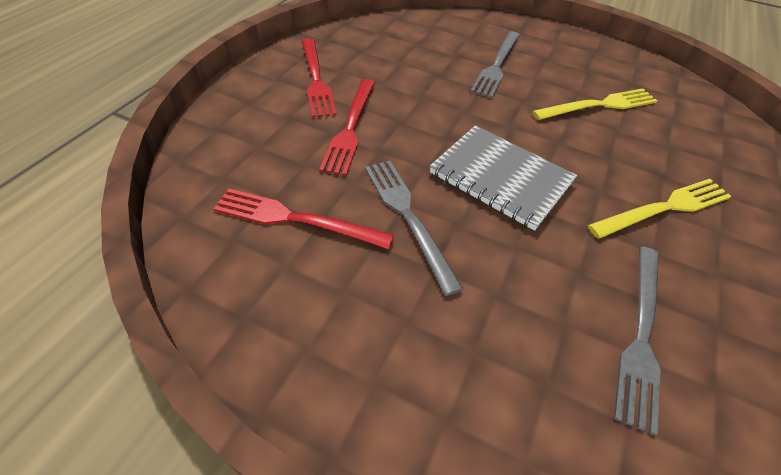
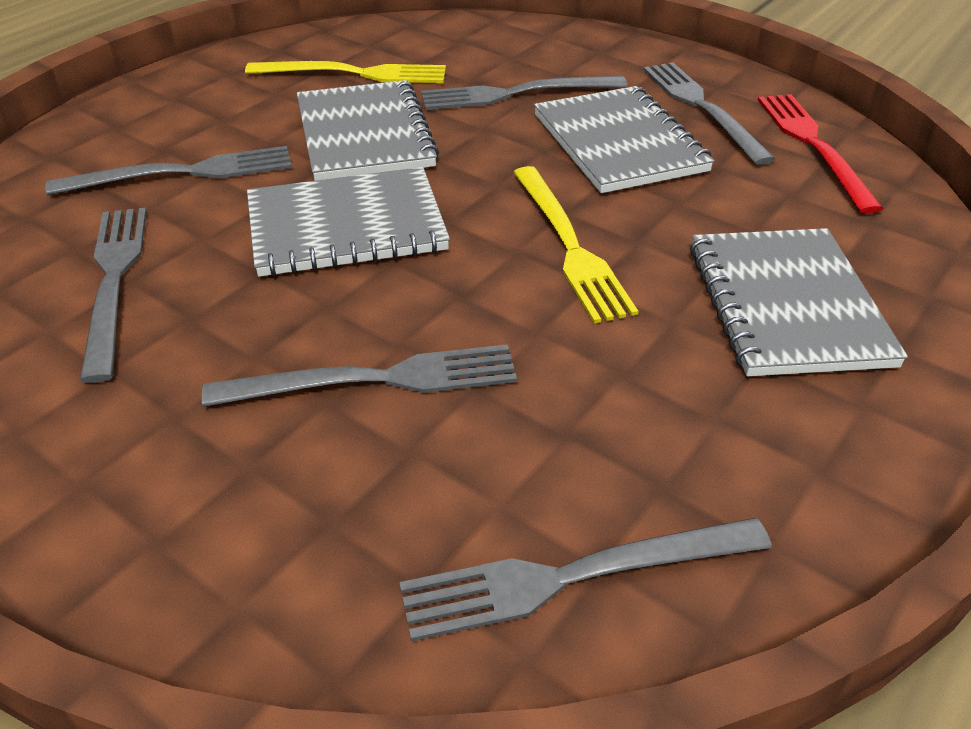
grey fork: [365,161,463,296] [471,31,520,98] [614,247,661,436] = 3 -> [45,146,292,195] [80,208,147,383] [202,344,517,407] [399,518,772,642] [421,76,627,110] [643,63,775,165] = 6
grey notebook: [429,125,577,231] = 1 -> [247,167,450,277] [297,80,439,181] [534,86,715,193] [690,228,908,376] = 4
red fork: [214,188,394,249] [302,38,337,118] [319,79,375,176] = 3 -> [758,94,883,214] = 1

